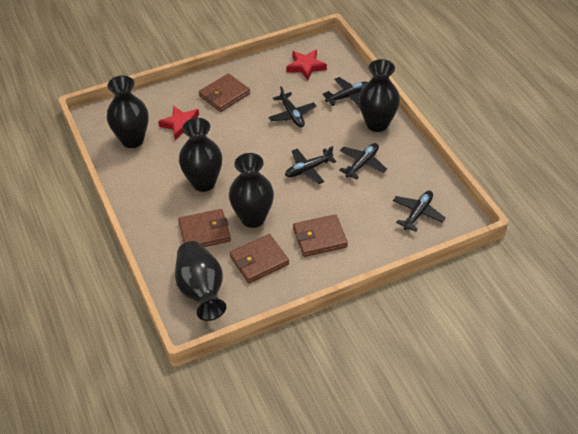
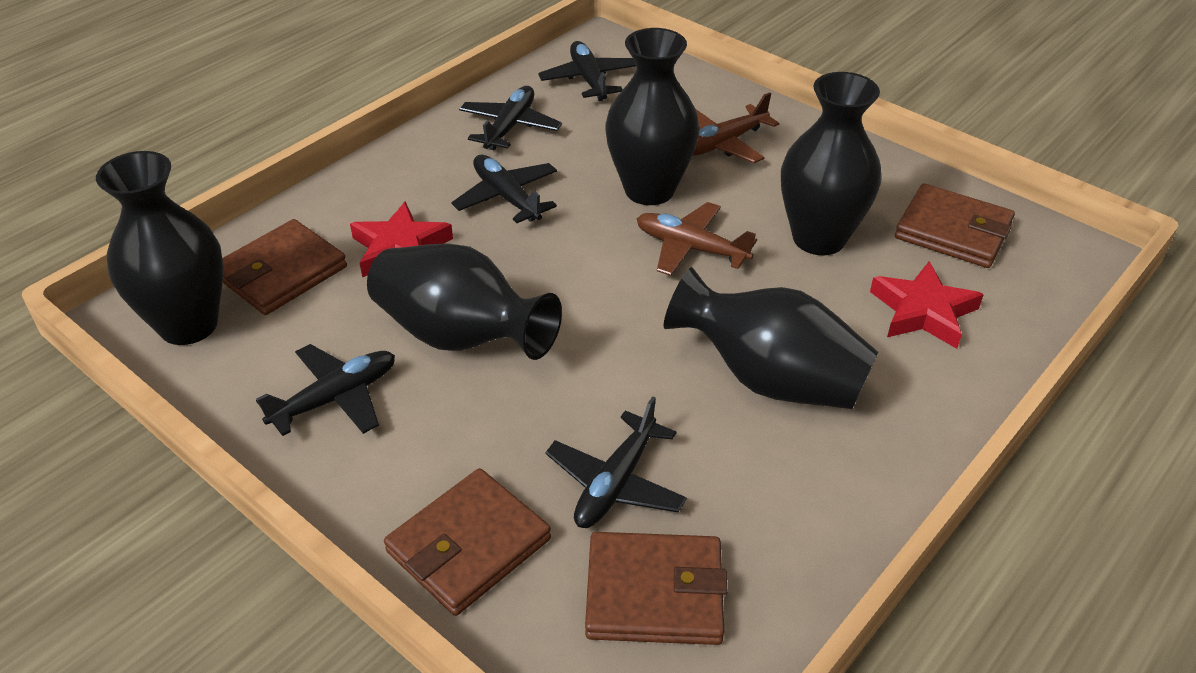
brown plane: none = 0 -> [637,202,757,276] [692,92,779,163] = 2

